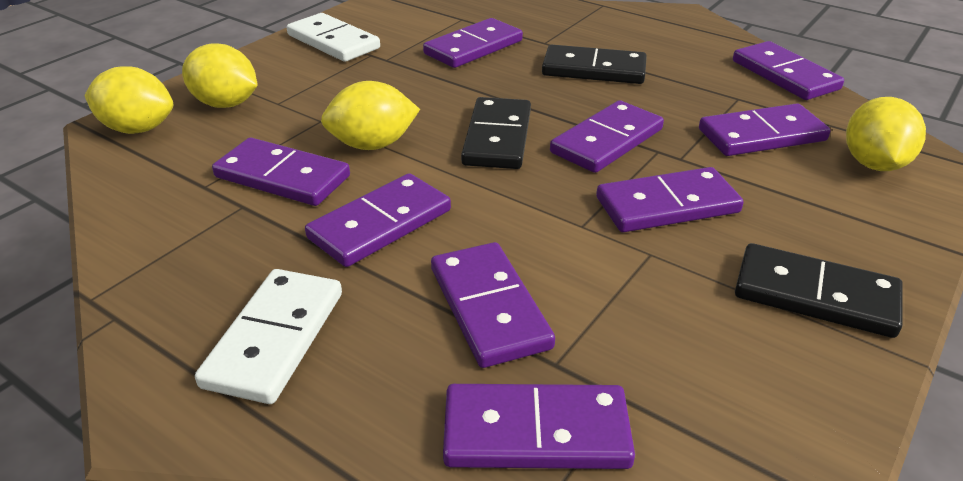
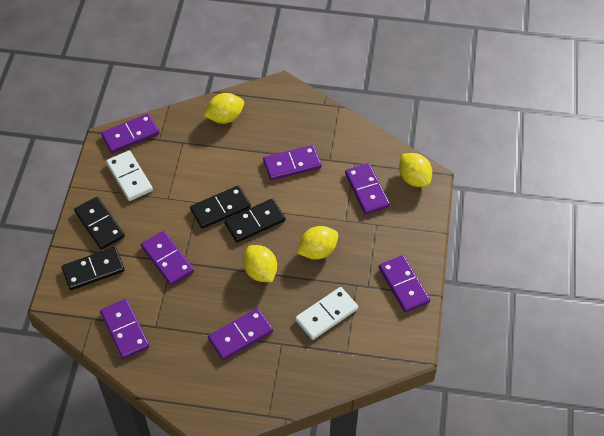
black domino: [461,97,531,169] [542,45,647,84] [735,243,902,338] = 3 -> [61,247,125,290] [74,197,125,250] [190,185,251,229] [224,198,286,243] = 4
purple domino: [212,138,350,206] [305,173,451,267] [423,18,523,68] [431,242,555,368] [443,384,635,469] [550,100,664,173] [596,167,744,232] [699,103,831,156] [733,41,844,100] = 9 -> [100,299,149,359] [101,113,159,153] [141,231,194,286] [208,308,273,360] [263,145,321,180] [345,163,390,214] [379,255,430,313] = 7

